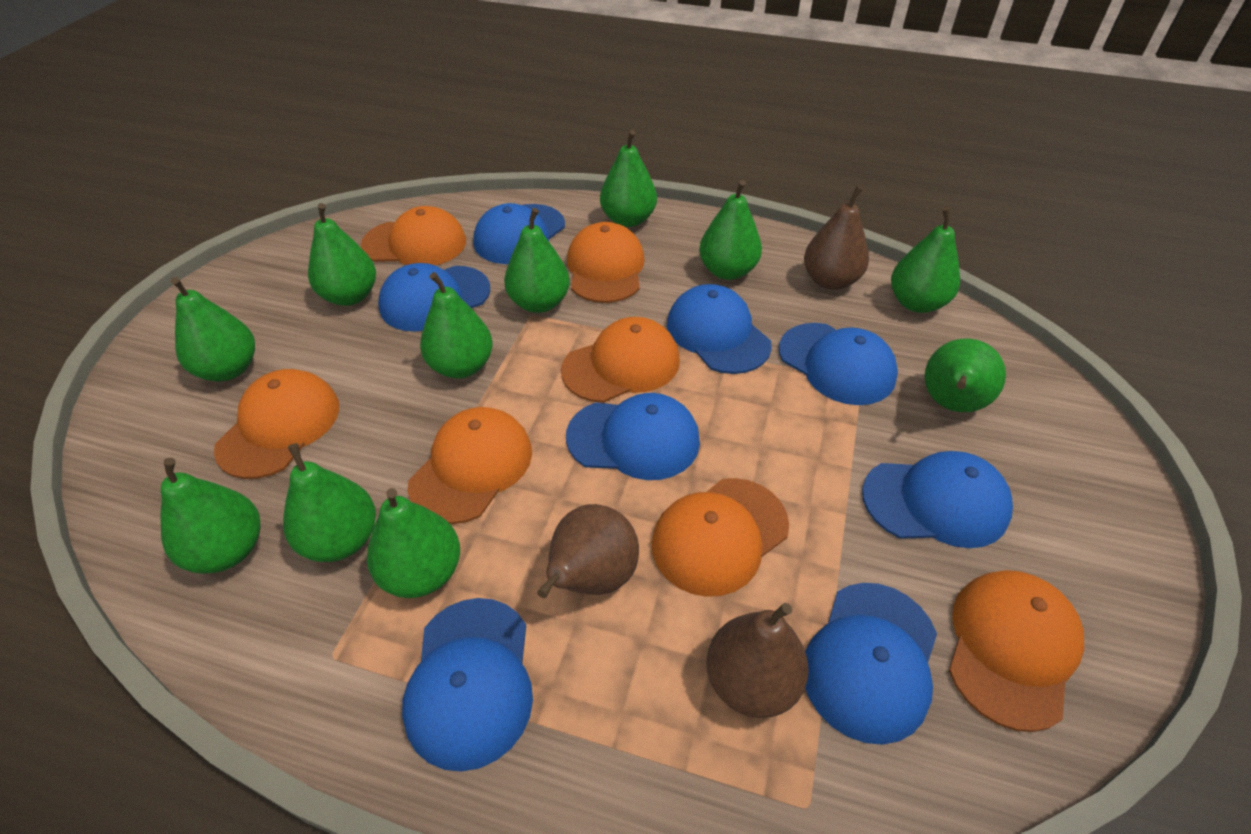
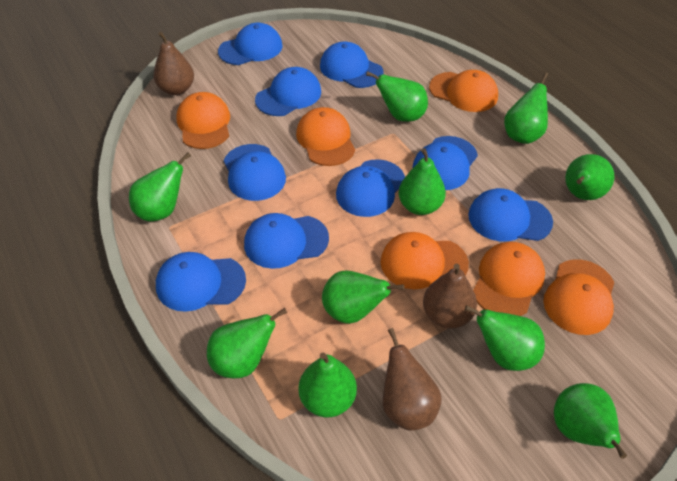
blue cap: [378,263,490,332] [402,598,533,772] [473,203,565,264] [566,393,700,480] [667,284,772,374] [779,323,898,405] [805,583,937,745] [862,451,1013,548] = 8 -> [156,252,246,312] [218,23,282,65] [224,144,286,201] [244,213,329,269] [255,67,321,116] [320,41,384,88] [336,159,405,217] [412,136,478,190] [468,188,553,241] = 9
green pear: [161,458,260,574] [171,277,255,382] [283,443,376,562] [308,203,376,306] [367,488,460,598] [420,272,493,378] [504,208,570,313] [600,130,657,227] [699,180,762,280] [891,207,960,313] [925,338,1006,412] = 11 -> [129,152,191,221] [207,308,287,379] [298,353,357,417] [322,270,404,324] [366,71,428,122] [399,148,446,215] [465,305,545,371] [504,72,548,144] [554,383,627,459] [565,154,614,200] = 10
orange cap: [214,369,339,479] [361,206,466,265] [407,407,532,524] [561,317,680,403] [567,222,645,303] [651,478,789,597] [949,570,1084,732] = 7 -> [176,92,230,149] [296,107,355,166] [381,232,469,289] [429,70,498,112] [473,242,545,316] [543,259,614,335] = 6

